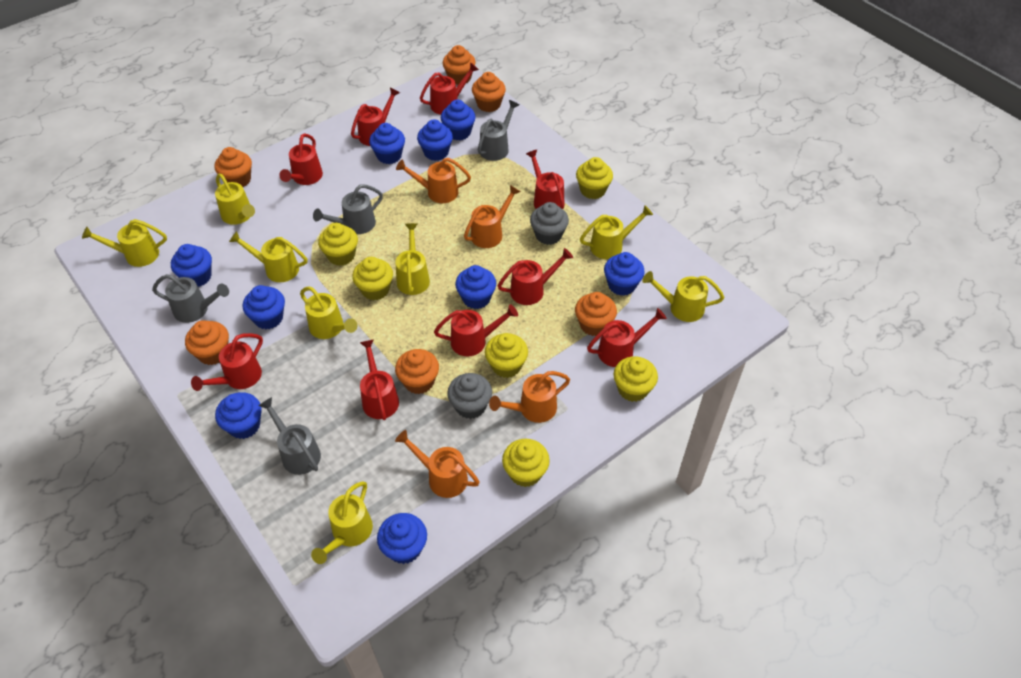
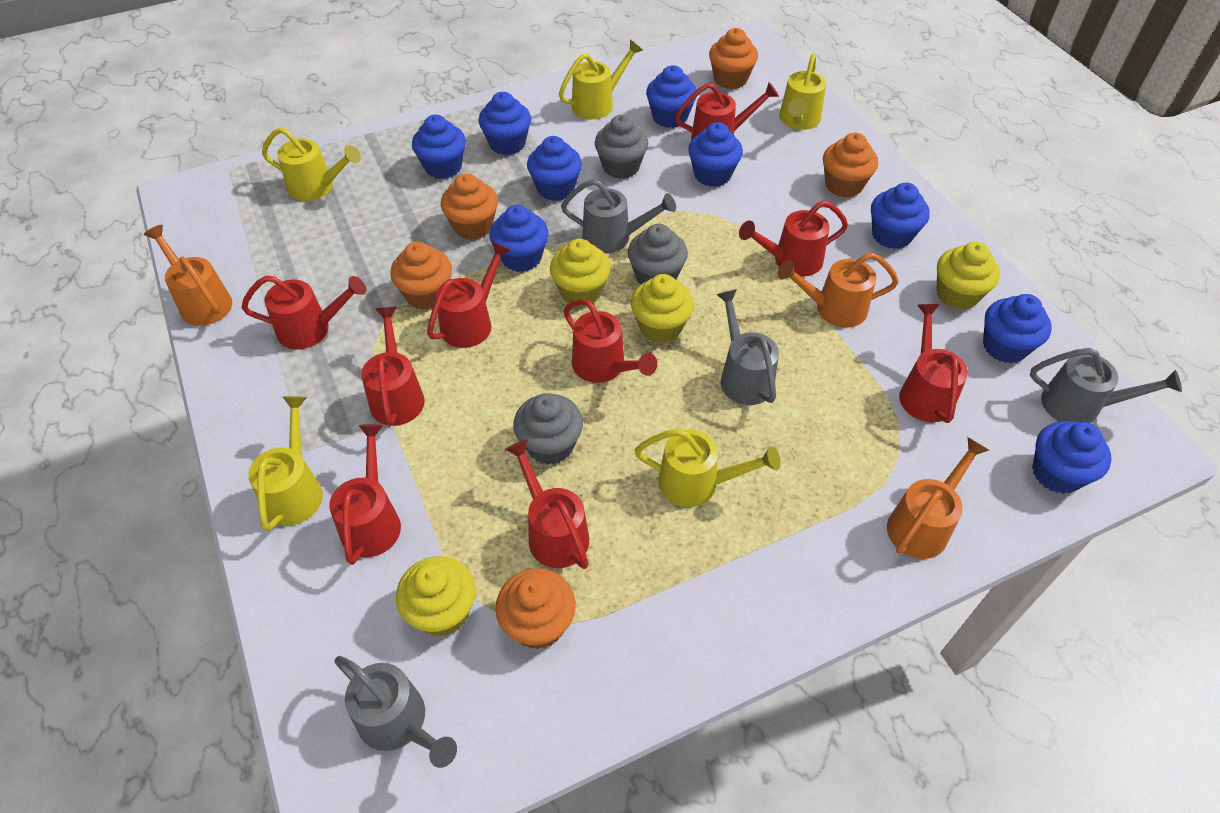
grey cupcake: [447,373,492,419] [530,202,569,245] = 2 -> [513,393,583,465] [595,115,648,179] [628,224,688,284] = 3
orange cupcake: [185,320,229,365] [214,147,252,187] [395,349,439,394] [443,45,476,85] [472,72,506,112] [575,292,617,336] = 6 -> [390,242,452,310] [441,174,498,240] [495,568,576,649] [709,28,758,89] [823,133,878,198] = 5
orange watering can: [395,430,480,498] [396,158,471,203] [464,185,521,248] [489,371,570,423] = 4 -> [144,225,232,326] [777,253,899,328] [887,437,989,559] = 3
yellow cupcake: [318,223,358,266] [352,257,393,300] [485,333,528,378] [502,439,550,487] [576,157,613,199] [614,356,658,402] = 6 -> [396,556,476,637] [550,239,611,307] [631,274,694,343] [936,242,1000,310] = 4
yellow watering can: [82,219,167,267] [215,174,255,225] [229,231,307,282] [300,286,357,339] [311,481,373,564] [395,223,430,295] [580,205,653,259] [642,271,724,322] = 8 -> [248,396,323,531] [262,127,361,201] [559,40,643,119] [635,429,781,507] [779,54,826,130] = 5

